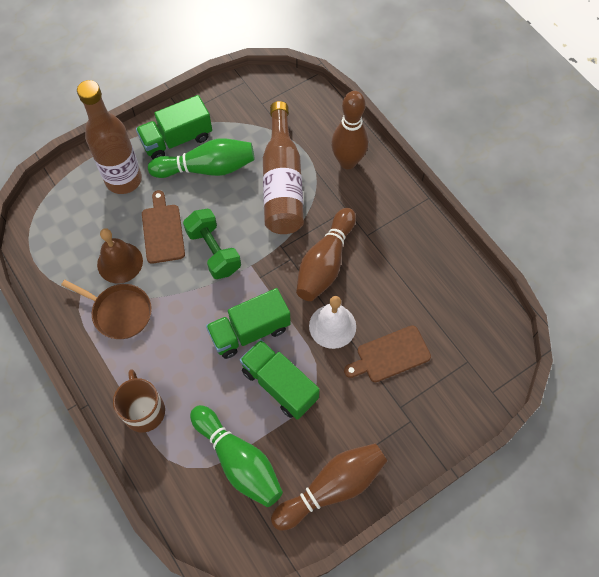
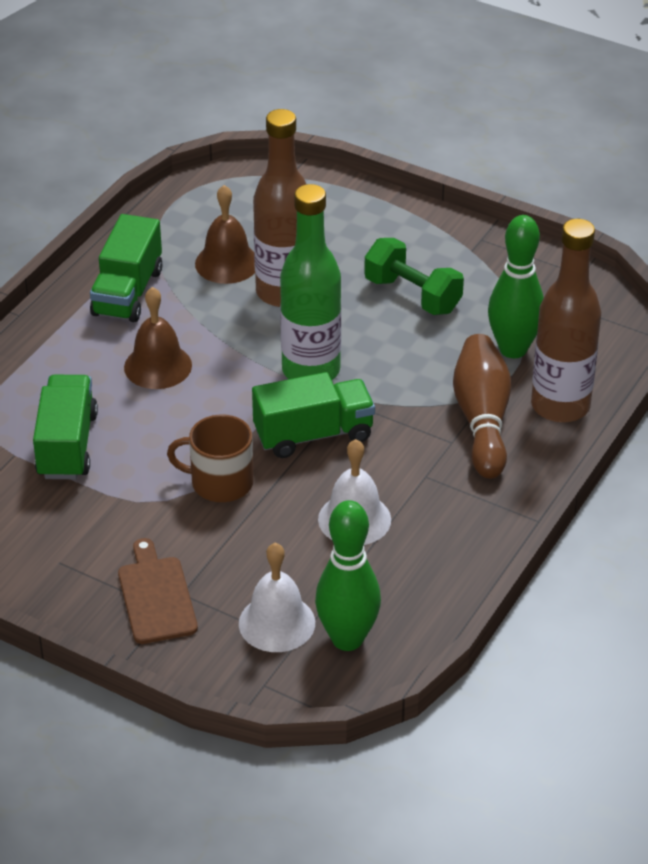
brown bell: [97,228,143,283] = 1 -> [124,287,192,389] [195,185,255,284] = 2
brown bowling pin: [271,443,387,531] [296,208,356,301] [331,91,368,169] = 3 -> [453,334,511,479] = 1
brown cutting board: [142,190,185,264] [344,325,431,382] = 2 -> [118,538,198,644] = 1
brown pan: [61,280,152,339] = 1 -> none = 0
green bottle: none = 0 -> [280,184,341,380] = 1
white bell: [309,296,356,349] = 1 -> [239,543,315,652] [318,439,391,545] = 2

